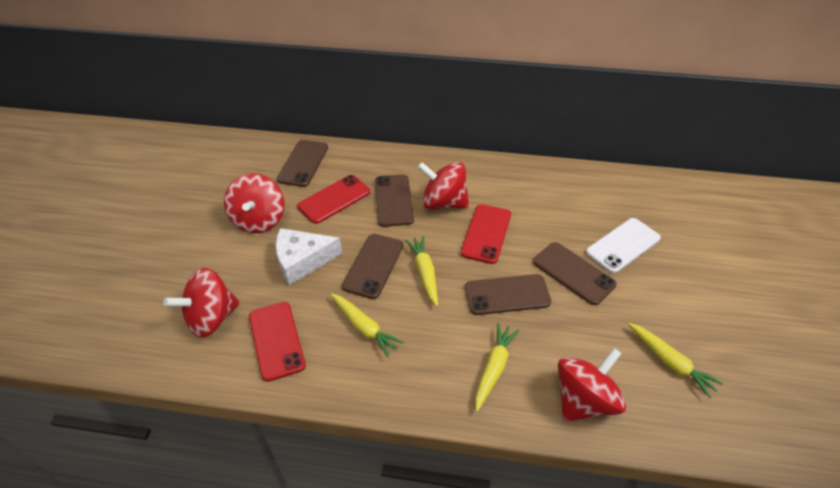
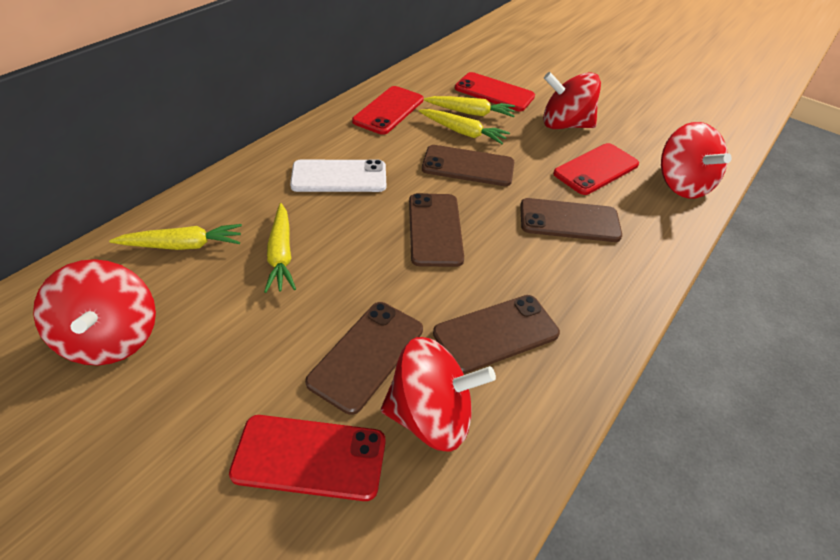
red phone: [249,302,306,382] [297,175,370,224] [461,204,511,264] = 3 -> [229,415,385,501] [352,86,424,135] [455,72,535,111] [553,143,639,195] = 4
white cheese: [276,228,342,285] = 1 -> none = 0

